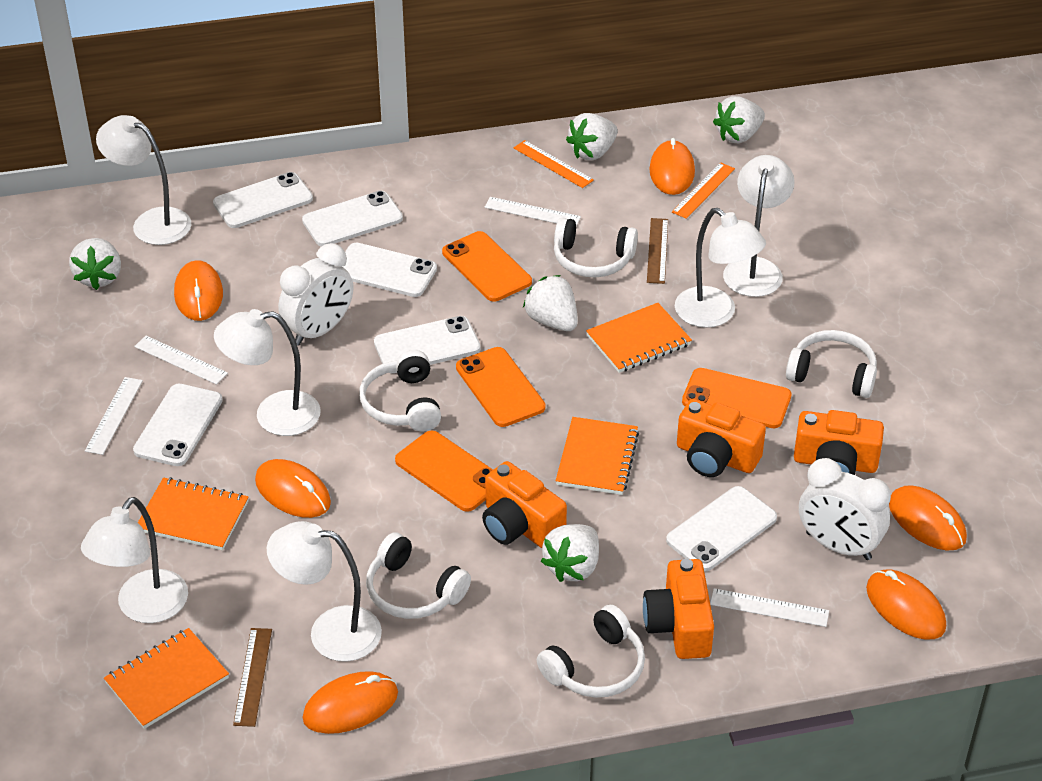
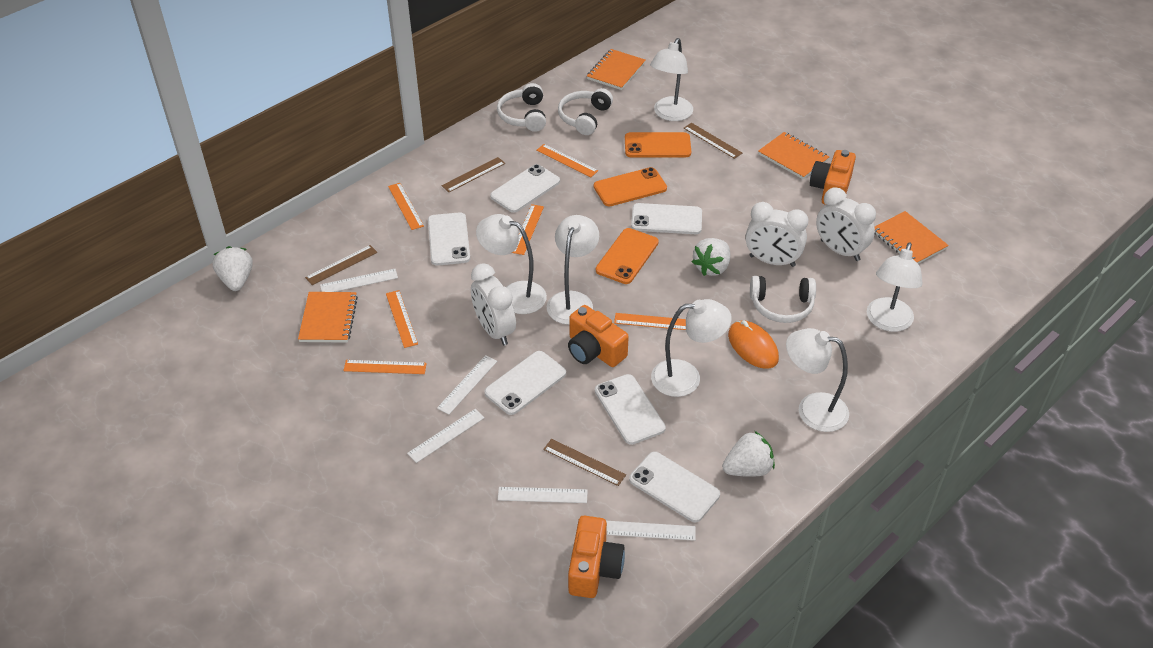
brown ruler: [233,628,272,727] [647,218,668,284] = 2 -> [305,245,377,285] [442,157,505,192] [543,439,626,486] [684,123,742,159] = 4
orange camera: [482,461,567,548] [643,559,714,659] [677,399,766,477] [794,410,884,475] = 4 -> [568,305,629,367] [568,516,625,598] [810,150,856,205] = 3
orange mouse: [174,260,223,321] [255,459,331,518] [303,671,398,734] [649,138,695,195] [866,569,946,640] [889,485,967,550] = 6 -> [728,320,779,369] = 1
orange phone: [395,430,493,512] [442,231,532,302] [456,347,545,427] [682,368,792,428] = 4 -> [594,167,667,206] [596,228,659,284] [625,132,691,157] = 3
orange ruler: [514,140,594,188] [672,162,735,219] = 2 -> [343,360,427,374] [386,290,418,348] [388,183,424,230] [512,204,544,255] [536,144,598,177] [614,313,686,330] = 6
white clock: [278,243,353,346] [799,458,891,560] = 2 -> [471,263,516,345] [745,202,808,267] [816,187,876,261] = 3
white headphones: [359,350,441,431] [366,532,471,619] [537,605,645,698] [554,217,638,277] [786,330,877,398] = 5 -> [497,83,546,132] [558,88,613,135] [750,276,816,323] = 3
white ruler: [85,377,143,455] [134,336,228,385] [484,197,581,226] [710,588,829,627] = 4 -> [320,269,398,292] [407,409,485,463] [437,355,497,415] [498,487,588,503] [606,521,696,541] = 5
white strawberry: [69,238,121,290] [523,275,578,331] [541,524,599,582] [566,113,618,160] [713,96,765,143] = 5 -> [212,246,253,291] [692,238,730,276] [722,431,775,477] = 3

